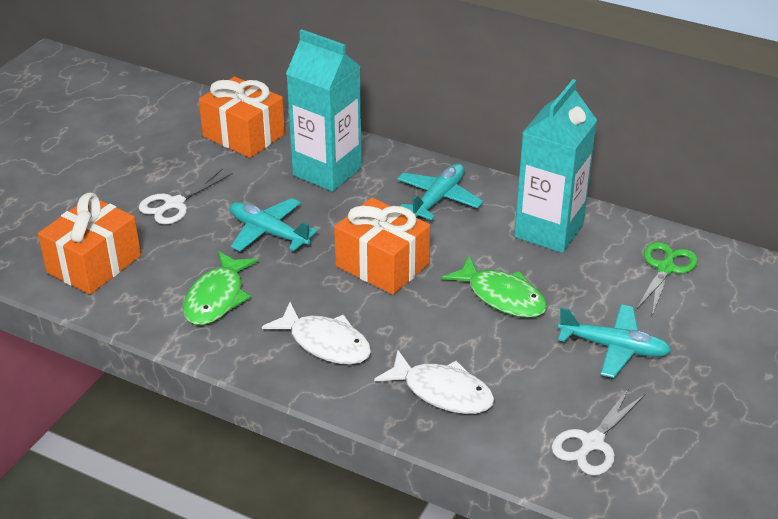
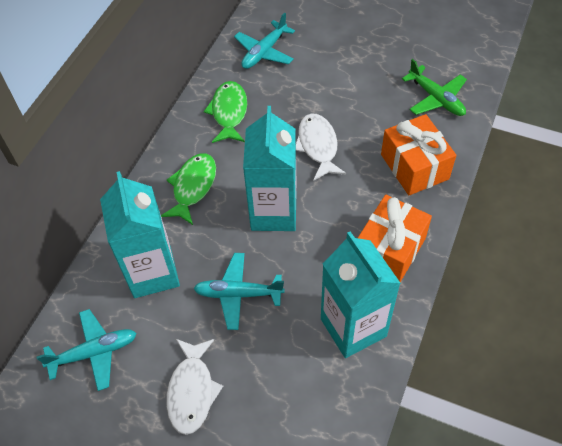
green plane: none = 0 -> [402,59,467,116] = 1
green scissors: [636,242,698,316] = 1 -> none = 0
orange gift: [38,193,141,295] [199,77,285,158] [334,198,430,295] = 3 -> [358,195,432,282] [381,114,456,195] = 2
turquoise carton: [286,29,362,192] [514,79,597,253] = 2 -> [100,171,180,298] [243,106,296,231] [321,231,401,358] = 3
white scissors: [139,169,232,224] [552,388,645,476] = 2 -> none = 0

